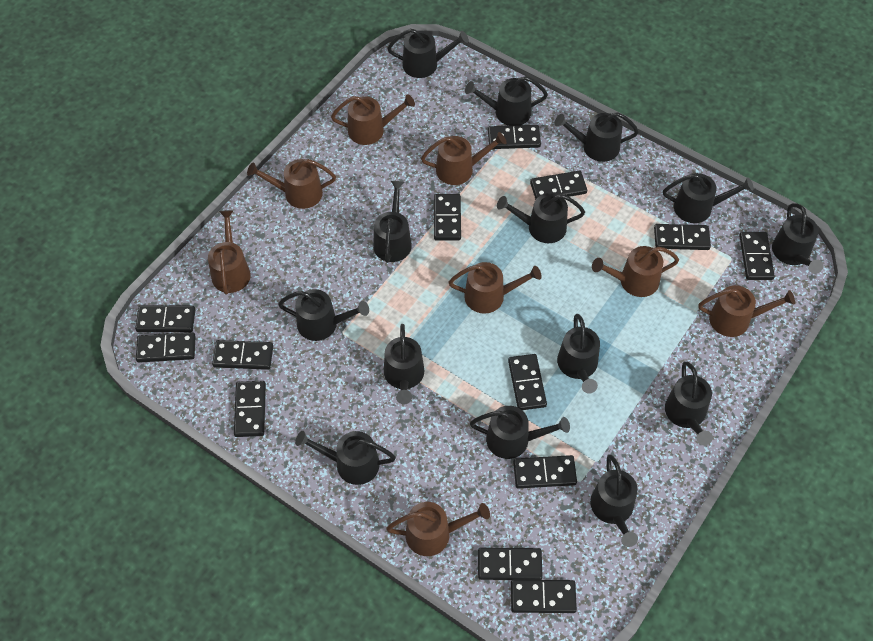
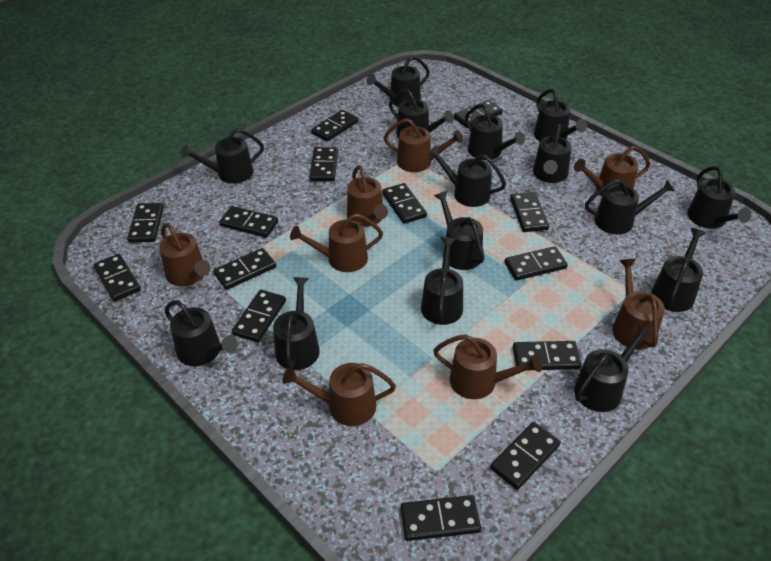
black domino: [135,305,196,332] [136,332,196,363] [212,340,273,370] [234,381,266,437] [434,194,461,240] [478,547,543,580] [488,125,541,149] [508,354,547,410] [511,580,577,613] [513,455,577,489] [530,171,587,200] [654,224,711,250] [739,232,775,280] = 13 -> [93,254,141,302] [127,203,164,243] [213,248,276,290] [219,206,278,238] [232,290,286,342] [310,147,338,181] [311,110,359,142] [382,183,427,224] [401,495,481,541] [454,100,503,128] [490,422,561,490] [505,246,568,281] [510,192,549,232] [513,341,582,370] = 14
black watering can: [278,289,369,341] [295,431,396,485] [373,181,412,263] [384,324,425,405] [387,29,469,78] [465,76,548,126] [470,406,570,459] [497,193,585,243] [555,112,639,162] [557,314,600,394] [590,454,638,547] [663,173,754,223] [665,361,713,445] [772,203,823,274] = 14 -> [164,300,238,366] [181,128,264,184] [273,277,320,370] [366,56,430,107] [389,89,454,138] [421,237,463,325] [427,145,506,207] [434,191,484,270] [465,104,525,160] [533,124,572,183] [534,89,587,141] [574,323,652,412] [585,179,675,234] [651,228,706,312] [687,166,752,229] = 15

